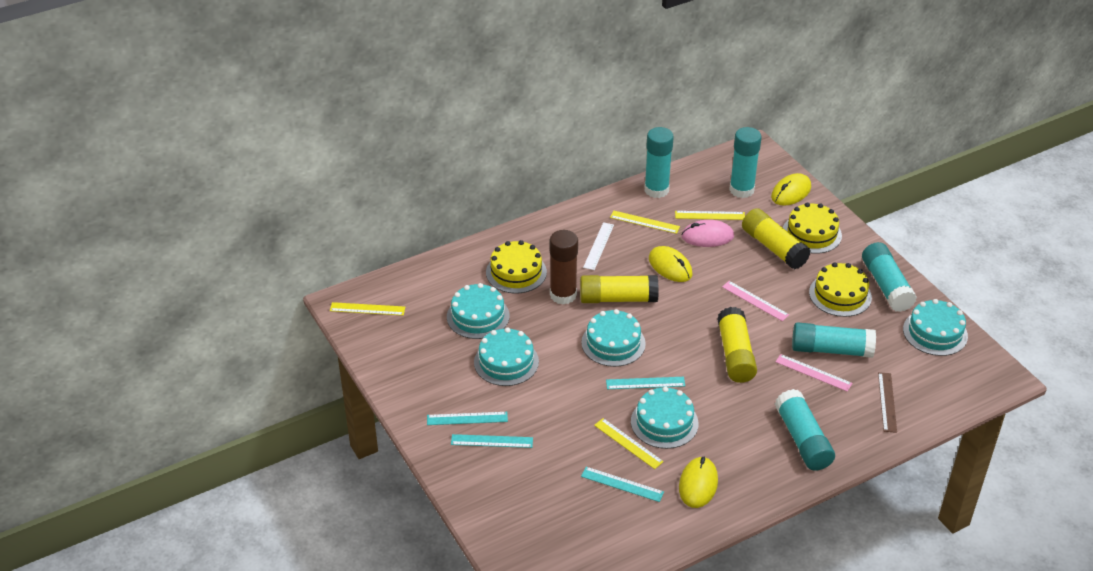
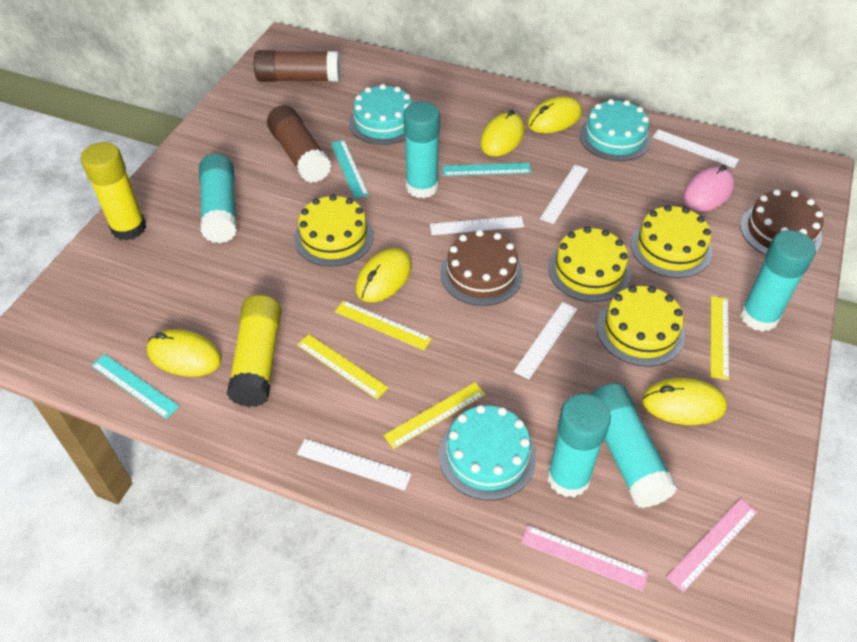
brown cake: none = 0 -> [440,230,523,306] [740,189,824,255] = 2
brown glue stick: [550,230,578,305] = 1 -> [254,50,340,82] [267,105,331,183] = 2
brown ruler: [878,372,897,433] = 1 -> none = 0
turquoise cake: [447,283,510,339] [474,327,539,386] [581,309,646,367] [631,386,699,449] [903,299,968,356] = 5 -> [349,84,412,145] [439,405,536,500] [579,99,651,161] = 3
turquoise ruler: [427,412,508,425] [451,434,533,448] [581,467,664,502] [606,377,685,389] = 4 -> [91,354,179,419] [331,140,369,199] [442,163,531,176] = 3
white ruler: [583,222,614,270] = 1 -> [297,439,412,490] [430,216,524,235] [514,302,577,380] [540,165,588,224] [653,129,739,168] = 5
yellow cake: [486,240,547,293] [783,203,842,254] [809,262,872,317] = 3 -> [294,194,374,267] [548,227,631,302] [597,286,685,367] [630,205,712,278] = 4
yellow glue stick: [580,275,659,303] [717,307,757,383] [742,208,811,269] = 3 -> [81,142,146,241] [227,295,281,407] = 2
yellow mouse: [649,246,693,282] [679,457,718,508] [771,173,811,206] = 3 -> [147,329,221,377] [356,248,412,302] [480,110,524,156] [528,96,582,133] [642,378,727,425] = 5

